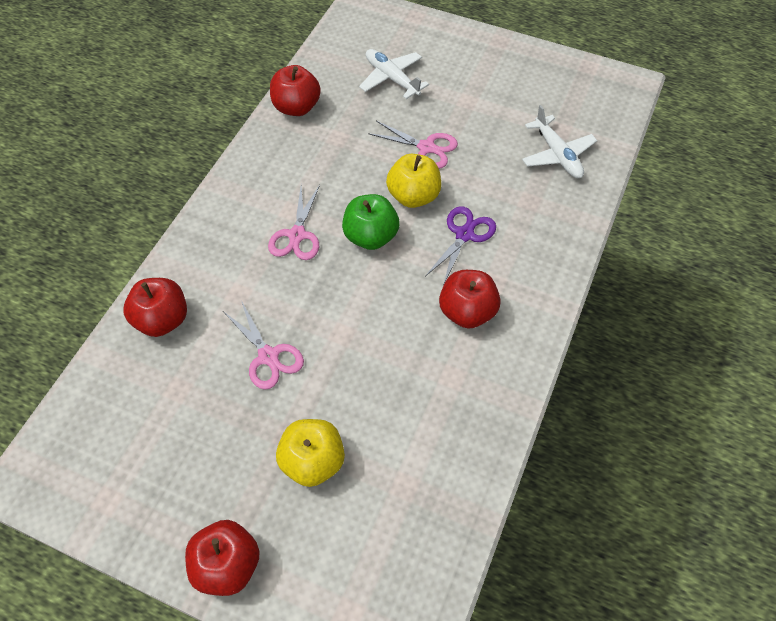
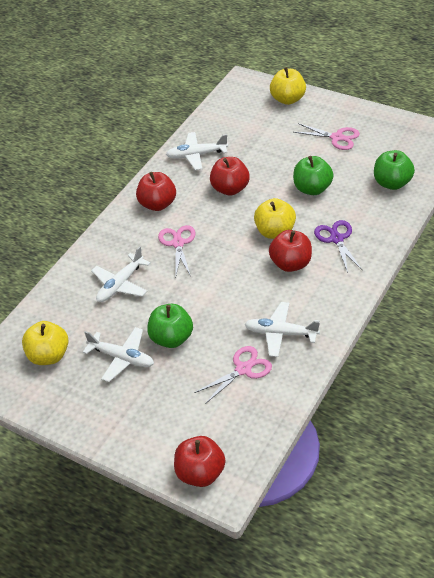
green apple: [342,194,399,250] = 1 -> [147,304,193,348] [293,156,333,195] [374,150,415,190] = 3
white plane: [359,49,429,99] [522,105,597,178] = 2 -> [83,327,154,382] [91,246,151,302] [166,132,228,170] [245,302,320,357] = 4
yellow apple: [276,419,345,487] [386,154,441,208] = 2 -> [22,321,69,365] [254,198,296,239] [270,67,306,105] = 3

